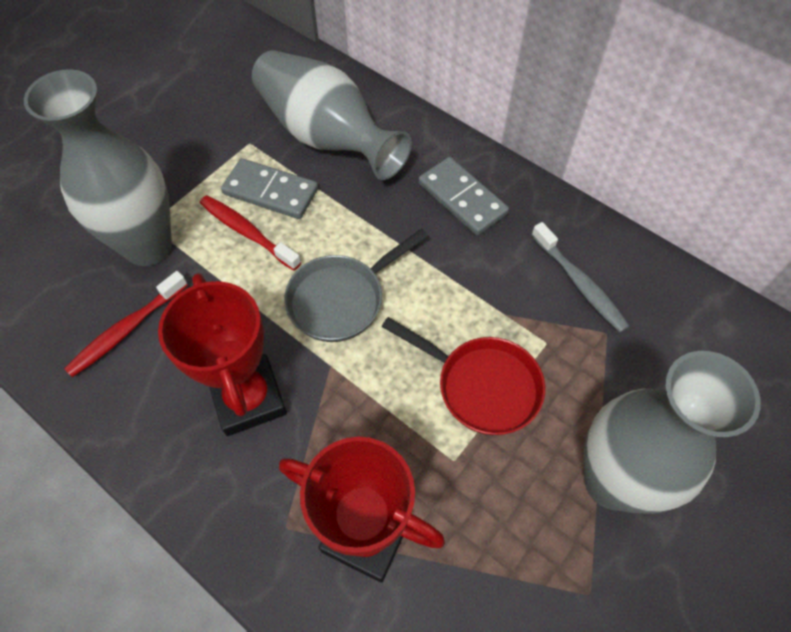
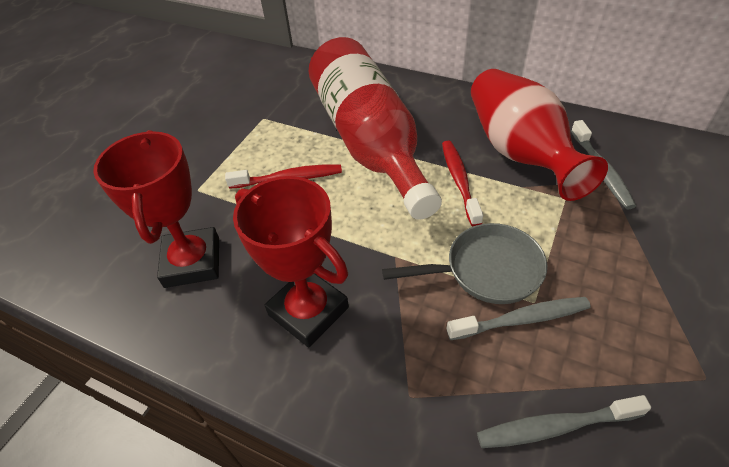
grey domino: [221,158,318,219] [418,157,509,235] = 2 -> none = 0
grey toothbrush: [531,222,629,333] = 1 -> [447,297,591,340] [477,395,651,448] [571,120,636,209] = 3
grey vase: [24,69,172,266] [252,50,412,180] [583,351,761,514] = 3 -> none = 0
red bottle: none = 0 -> [309,37,442,220] = 1
red pan: [382,317,545,435] = 1 -> none = 0
red vase: none = 0 -> [471,69,608,201] = 1

